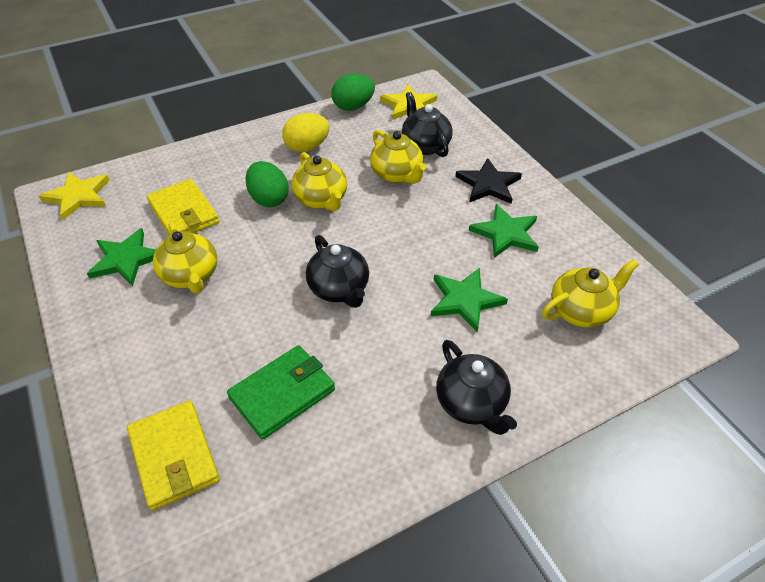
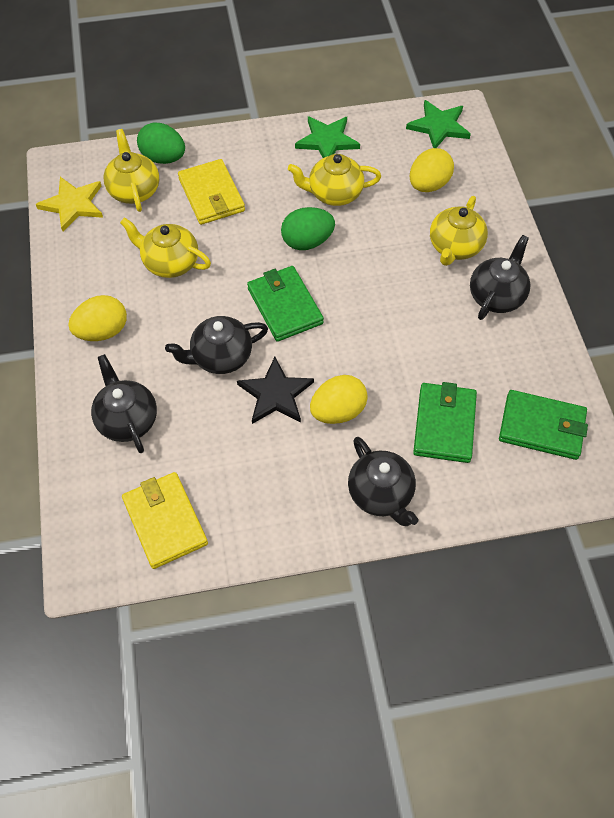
black teapot: [306,235,369,308] [402,92,453,157] [436,340,517,435] = 3 -> [91,354,157,453] [165,316,268,374] [348,437,418,526] [470,235,530,320] = 4
green star: [87,228,156,286] [431,268,508,332] [469,204,539,258] = 3 -> [295,116,360,158] [406,100,471,148] = 2
green wallet: [227,345,335,440] = 1 -> [247,266,324,342] [413,382,477,463] [499,390,588,460] = 3
yellow egg: [282,113,330,152] = 1 -> [68,295,127,341] [310,375,368,424] [410,148,454,192] = 3
yellow star: [39,172,110,220] [380,84,437,120] = 2 -> [36,177,103,232] = 1

